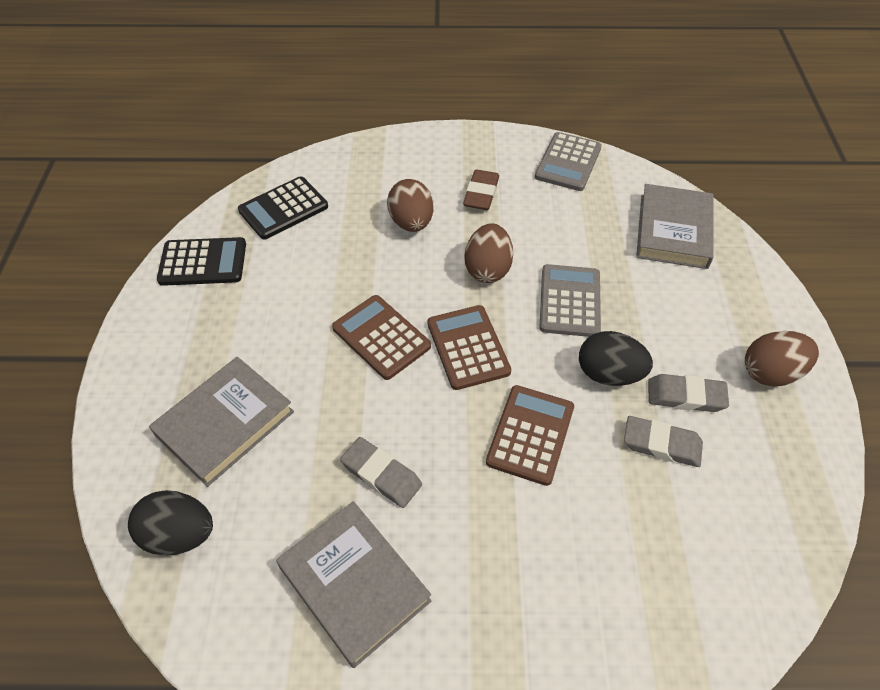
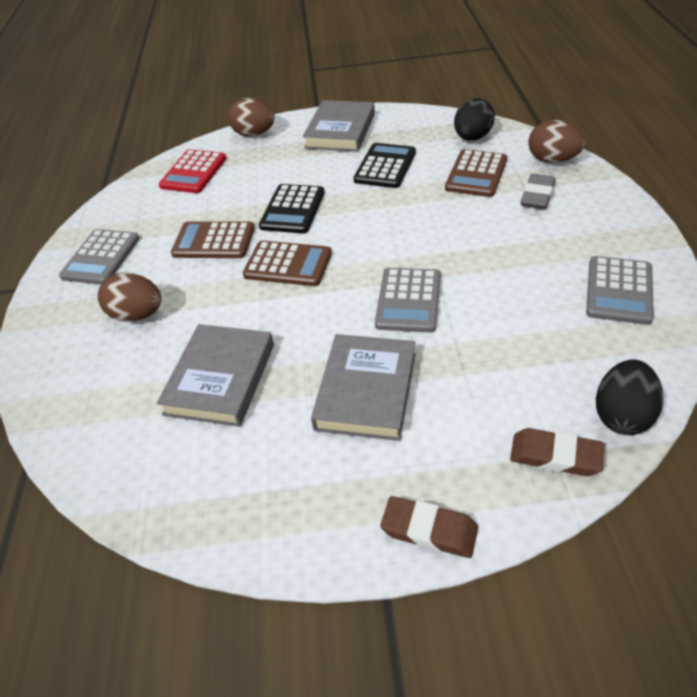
brown eraser: [463,169,499,210] = 1 -> [380,496,478,558] [510,428,604,476] = 2
grey calculator: [535,132,602,191] [539,264,601,337] = 2 -> [59,229,139,285] [375,268,441,333] [586,256,654,325] = 3
grey eraser: [340,437,422,508] [624,416,703,467] [648,374,729,412] = 3 -> [520,174,555,209] = 1
red calculator: none = 0 -> [159,149,227,193] = 1

